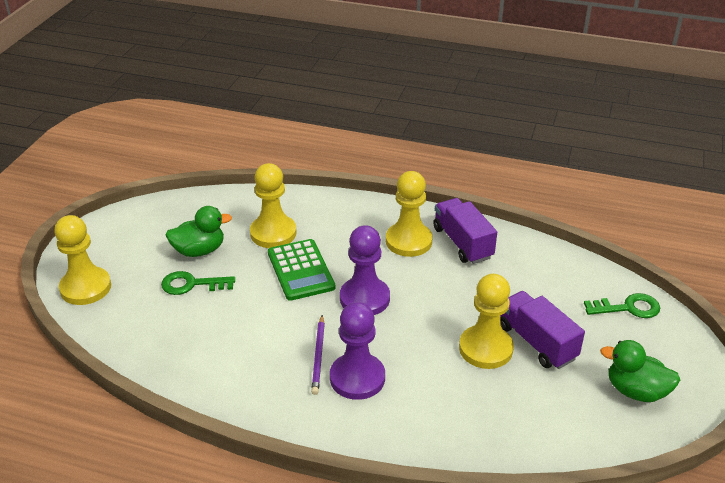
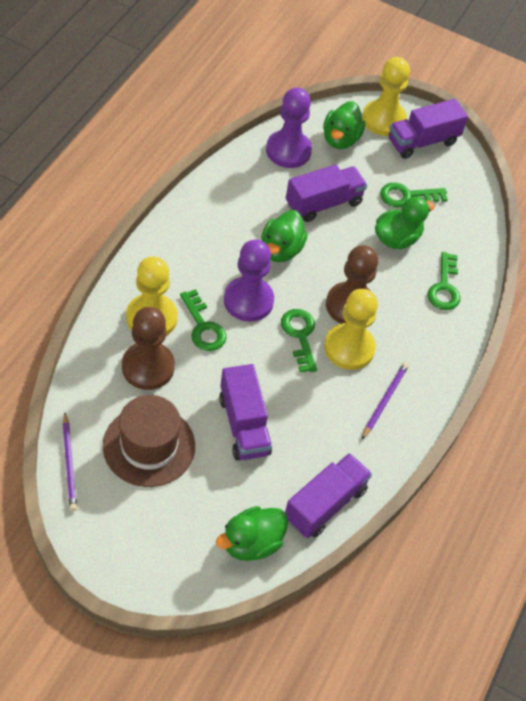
brown hat: none = 0 -> [103,395,195,487] = 1
brown pawn: none = 0 -> [122,307,175,390] [326,245,378,324] = 2
green calculator: [268,239,335,301] = 1 -> none = 0
green duck: [165,206,232,257] [600,340,680,402] = 2 -> [216,506,288,561] [261,210,308,262] [323,101,365,149] [375,196,435,249] = 4
green key: [161,271,235,295] [584,293,660,318] = 2 -> [180,289,227,351] [281,309,317,372] [380,183,448,207] [428,252,460,310] = 4
purple pencil: [311,315,325,395] = 1 -> [62,413,77,511] [362,362,409,439] = 2
purple truck: [433,198,497,264] [500,291,585,369] = 2 -> [219,364,272,461] [285,453,372,538] [286,164,367,222] [388,99,468,159] = 4
yellow pawn: [54,215,111,305] [250,163,297,248] [386,171,433,257] [459,274,514,369] = 4 -> [126,256,178,336] [324,289,378,370] [362,57,410,136] = 3

